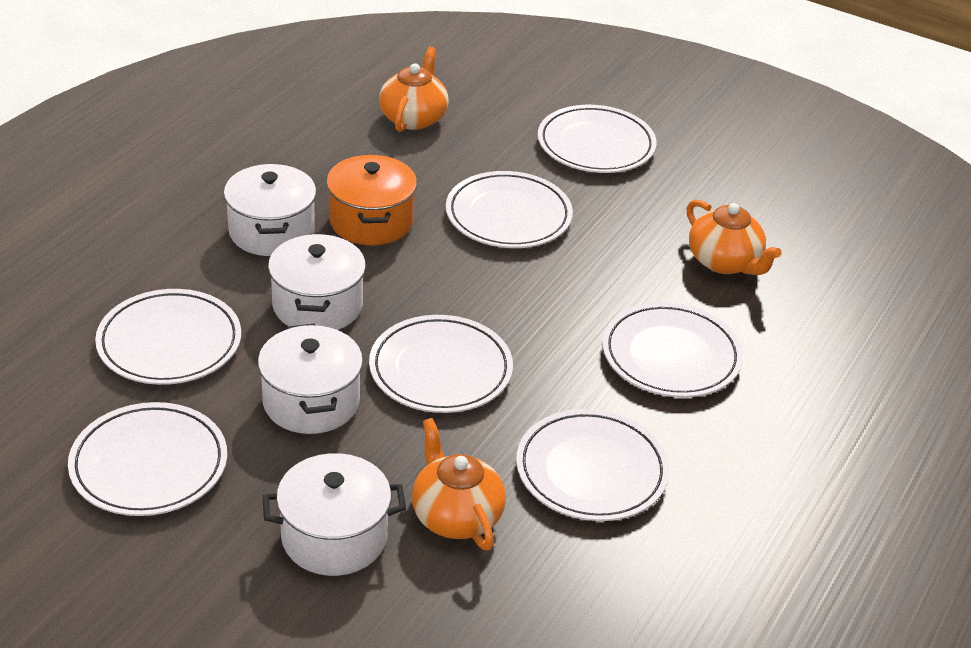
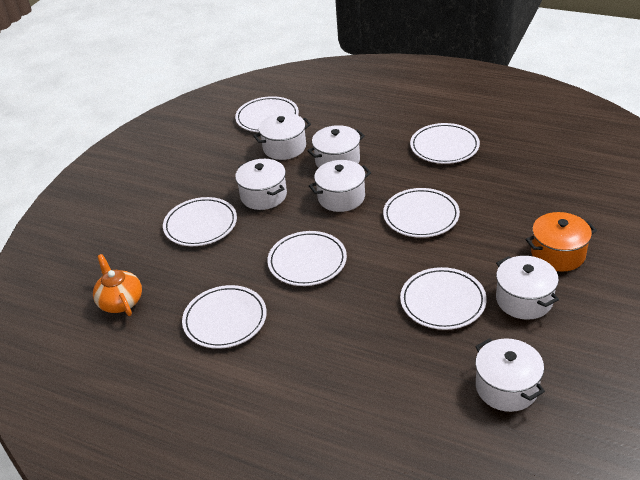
orange teapot: [379,47,449,132] [412,418,506,550] [686,199,782,275] = 3 -> [93,254,142,316] = 1
white pot: [224,164,316,256] [258,323,363,434] [262,453,406,576] [268,234,366,330] = 4 -> [235,159,287,210] [253,113,311,160] [307,125,365,168] [309,160,371,212] [475,338,545,412] [496,256,559,320] = 6

